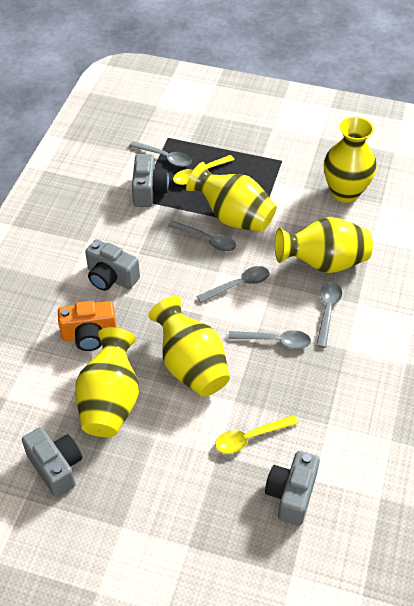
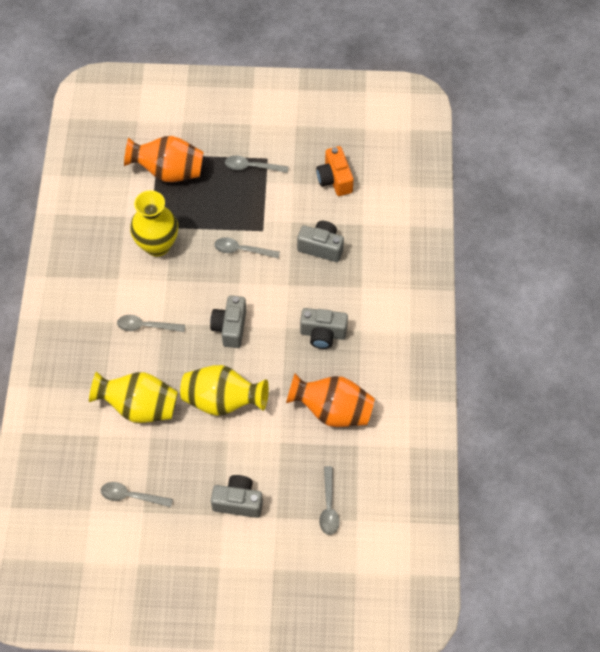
orange vase: none = 0 -> [124,136,204,182] [286,374,375,427] = 2
yellow spoon: [173,155,235,185] [215,415,299,454] = 2 -> none = 0
yellow vase: [75,327,139,437] [148,296,230,397] [186,162,277,232] [275,217,373,273] [324,117,377,203] = 5 -> [89,371,178,423] [130,190,178,257] [180,365,269,416] = 3

